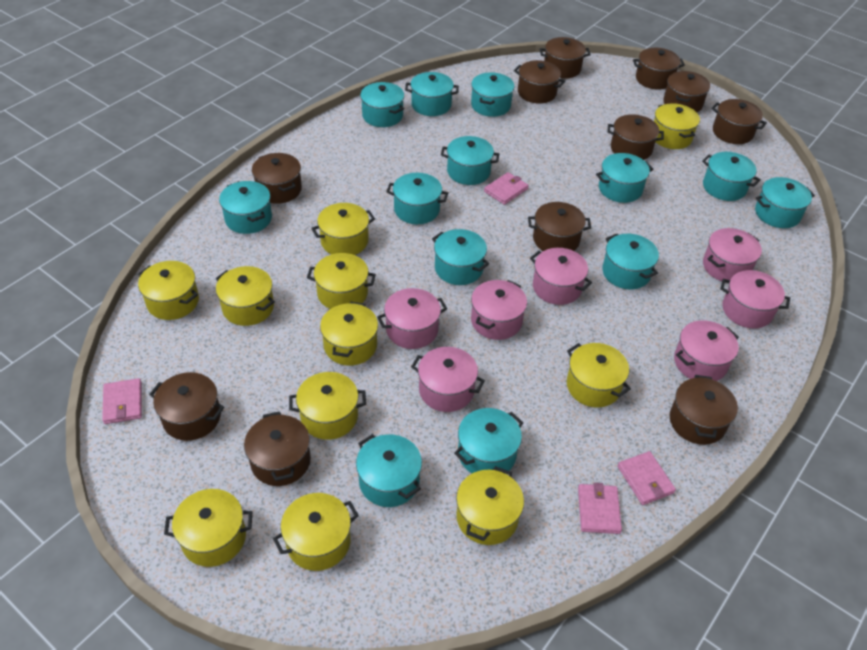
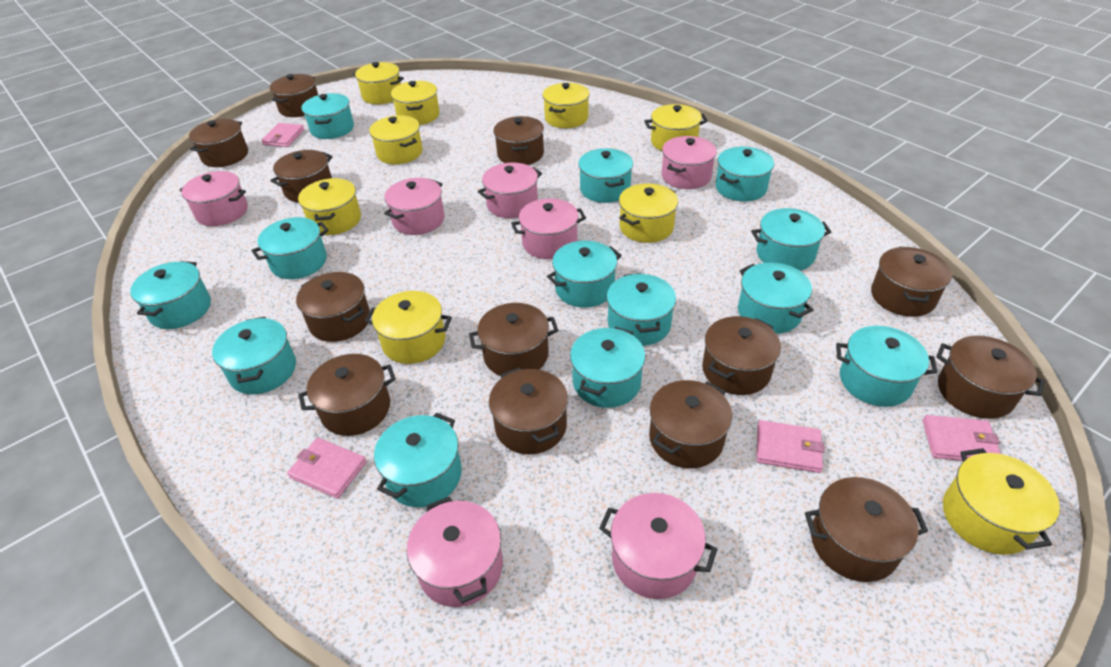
brown pot: [149,372,224,441] [244,411,311,486] [252,153,302,204] [514,60,565,104] [528,202,591,251] [539,37,591,79] [607,114,664,160] [633,48,685,89] [663,71,710,112] [670,375,738,445] [711,99,767,144] = 11 -> [189,119,248,167] [270,74,318,117] [270,150,333,203] [296,272,370,342] [298,354,396,436] [469,303,558,376] [489,367,568,454] [493,116,544,165] [649,380,732,468] [702,316,781,395] [805,477,928,582] [871,247,952,317] [936,335,1045,419] = 13
yellow pot: [138,261,199,320] [164,489,252,567] [216,266,275,326] [273,493,359,571] [289,372,366,440] [307,253,376,309] [311,203,375,255] [320,302,378,366] [456,466,524,545] [566,343,631,407] [654,103,700,149] = 11 -> [298,178,361,235] [353,62,404,104] [365,291,452,364] [369,115,423,164] [391,81,440,125] [542,83,590,128] [619,183,678,243] [644,104,708,151] [943,448,1060,555] = 9

